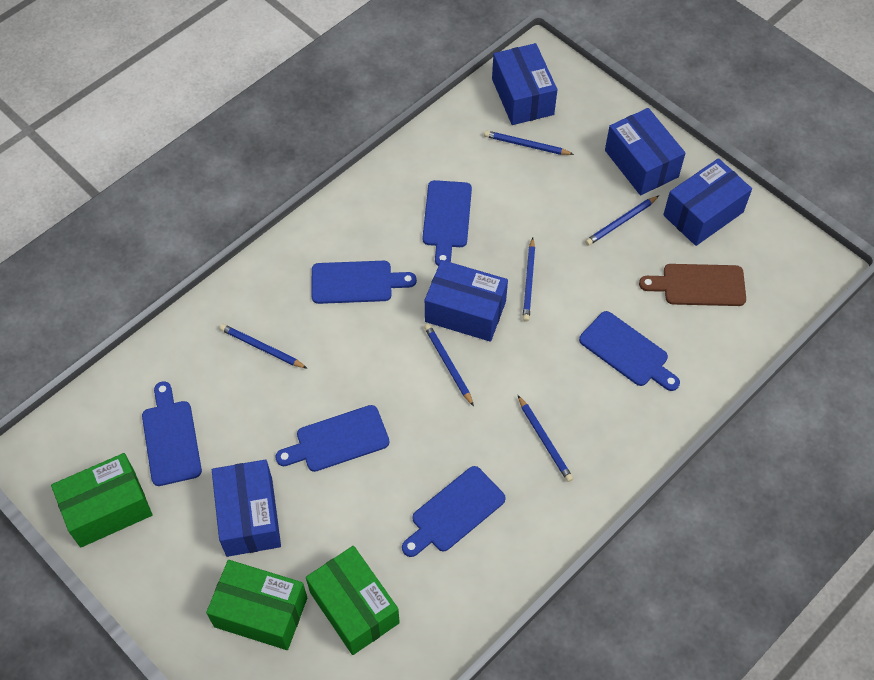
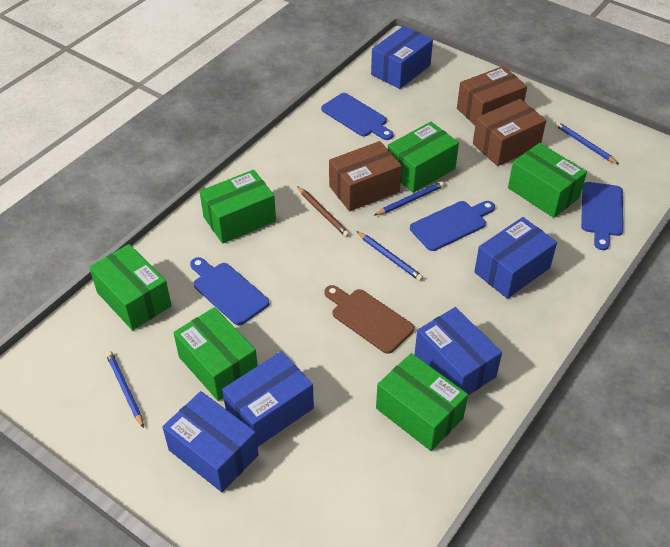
blue cutting board: [142,381,202,486] [275,405,390,472] [312,261,417,304] [402,466,505,557] [423,180,472,266] [579,311,680,391] = 6 -> [190,257,269,325] [321,93,393,140] [410,201,495,251] [581,182,623,250] = 4
blue pencil: [220,324,308,369] [424,324,474,406] [484,130,574,155] [518,395,573,482] [522,237,535,322] [585,196,659,246] = 6 -> [106,351,144,428] [357,231,423,281] [374,181,444,216] [555,122,619,164] = 4
brown box: none = 0 -> [329,141,402,211] [457,66,527,125] [473,99,546,166] = 3
brown pencil: none = 0 -> [297,186,350,237] = 1
green box: [51,453,152,548] [206,560,307,650] [306,546,400,655] = 3 -> [89,244,172,330] [173,307,258,401] [199,170,276,244] [376,353,468,451] [388,122,459,193] [508,143,587,218] = 6

